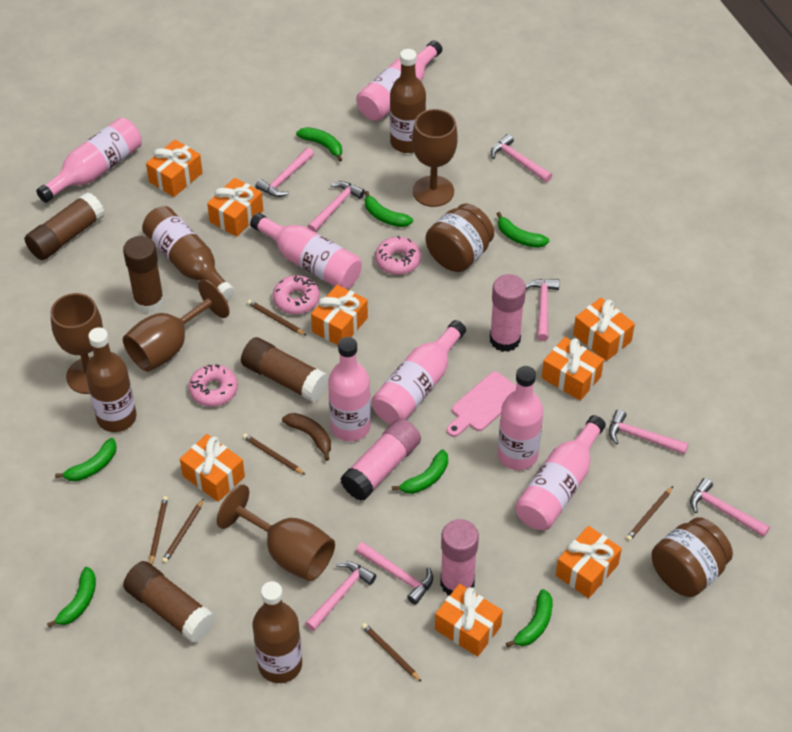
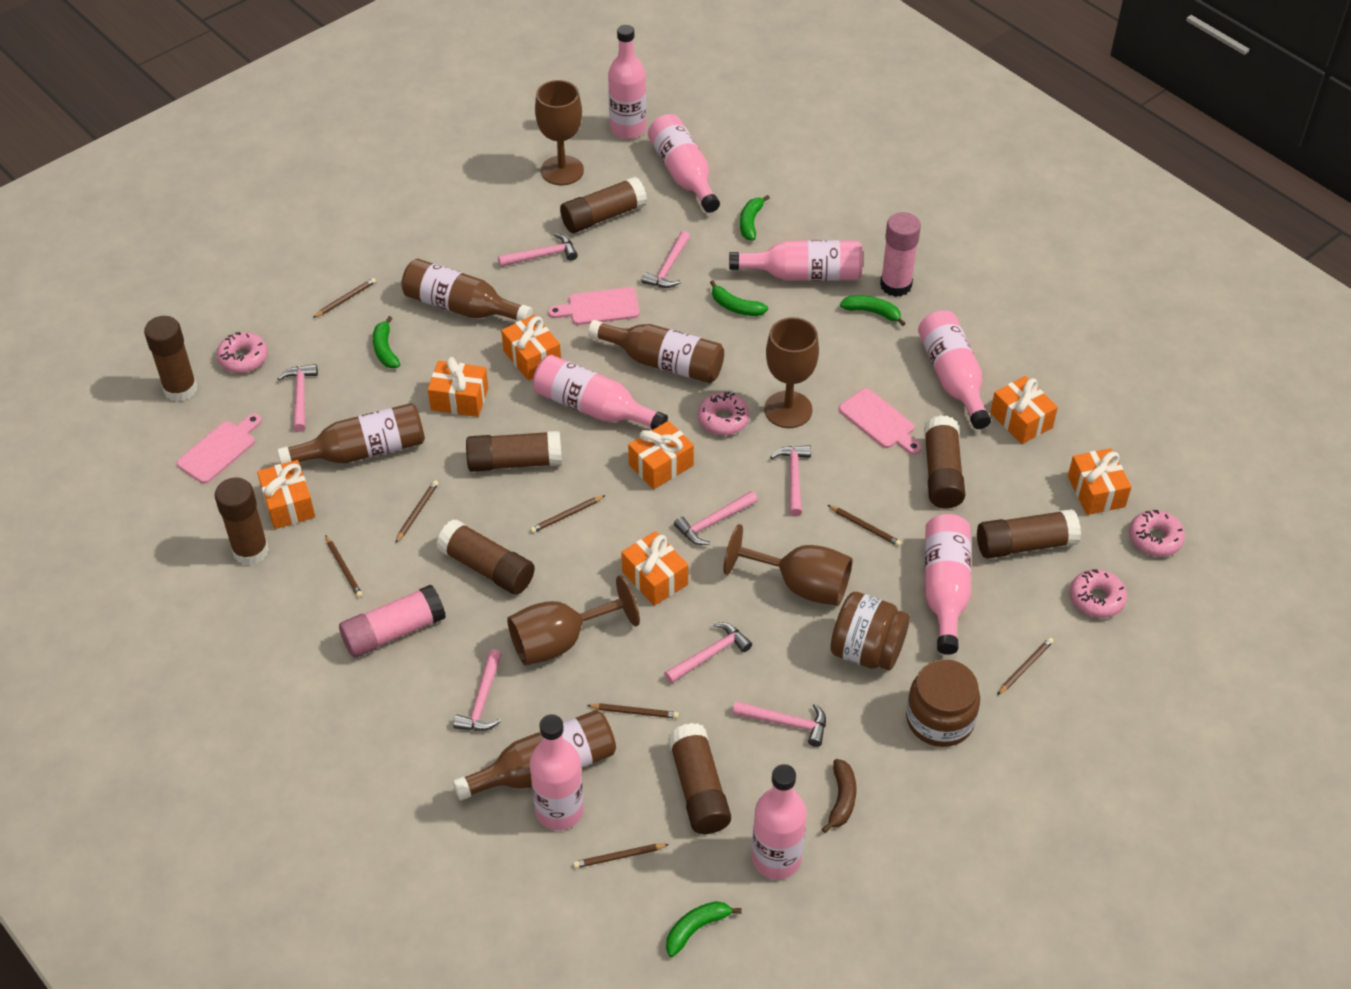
brown glue stick: [25,192,105,260] [123,236,165,313] [123,561,216,643] [241,337,329,402] = 4 -> [144,316,197,402] [215,478,269,565] [436,519,535,595] [466,431,562,472] [560,177,647,233] [668,723,731,834] [924,415,965,508] [977,509,1081,559] = 8
brown pencil: [149,496,168,565] [162,498,204,563] [243,433,306,475] [247,300,307,336] [361,623,422,682] [626,486,673,541] = 6 -> [313,278,376,318] [325,535,363,598] [395,480,438,543] [530,495,605,533] [573,844,669,868] [587,703,679,718] [828,505,901,546] [997,637,1053,695] = 8
green banana: [47,567,96,628] [55,438,117,481] [296,127,342,162] [364,191,413,227] [392,450,448,494] [497,212,549,248] [506,589,553,647] = 7 -> [373,316,400,368] [666,901,741,957] [710,280,768,316] [740,195,770,241] [840,295,905,326] = 5
orange gift: [146,140,203,197] [180,434,245,502] [207,178,263,237] [311,285,368,345] [435,584,503,657] [542,337,604,401] [556,526,622,598] [573,298,635,361] = 8 -> [257,460,315,529] [428,357,488,417] [501,315,561,380] [621,531,688,606] [628,421,694,490] [990,376,1058,444] [1068,448,1132,515] = 7
pink bottle: [36,117,142,203] [250,213,362,289] [328,337,371,441] [356,40,442,121] [372,320,466,424] [498,366,543,470] [515,415,606,530] = 7 -> [530,714,584,830] [533,355,668,430] [608,25,646,139] [648,114,720,213] [729,240,863,281] [752,764,807,880] [918,311,991,429] [925,514,971,655] = 8
pink cutting board: [447,371,516,437] = 1 -> [177,414,262,484] [548,288,640,325] [839,388,922,455] = 3
pink donut: [188,364,238,407] [273,275,320,314] [375,236,421,275] = 3 -> [216,332,268,373] [698,392,750,436] [1070,569,1127,618] [1129,510,1185,557] = 4
pink glue stick: [340,418,421,501] [440,519,479,595] [490,274,526,352] = 3 -> [339,585,446,658] [880,212,921,297] = 2

